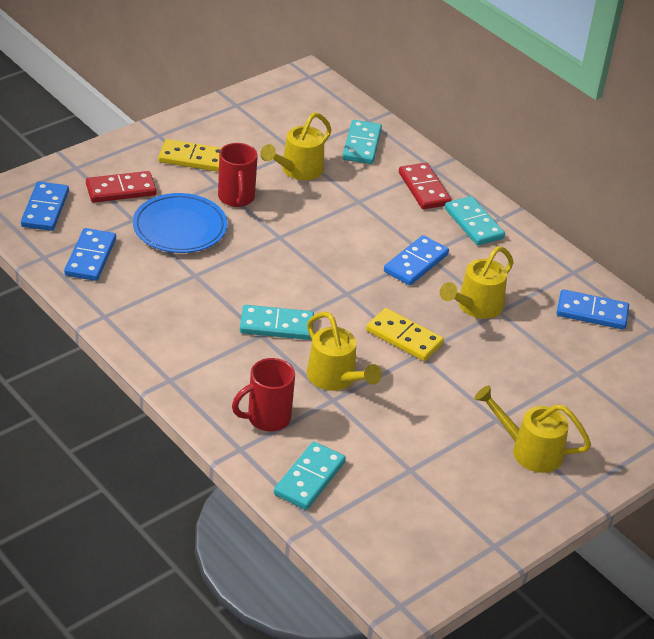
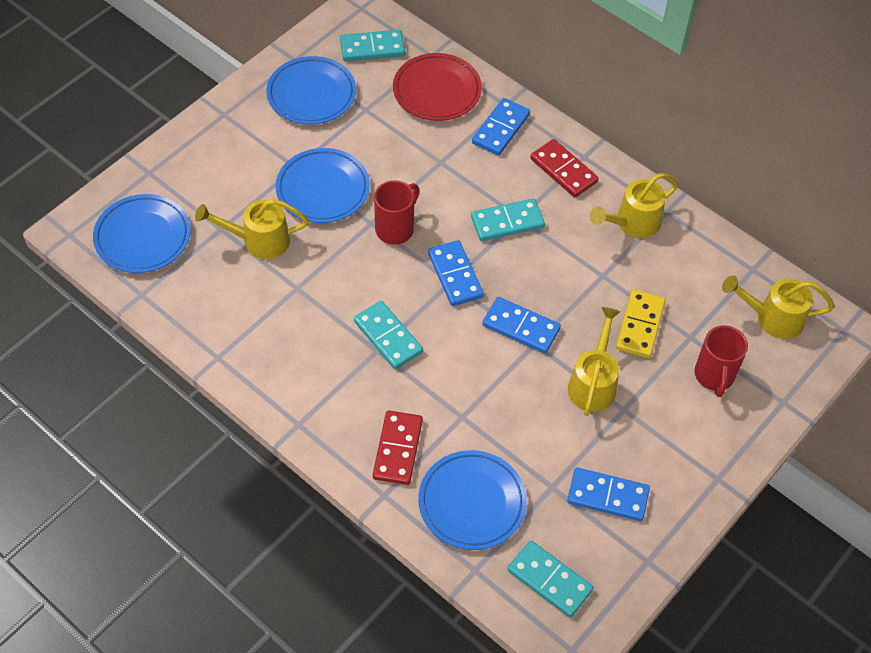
blue plate: [133,193,227,253] = 1 -> [93,194,191,273] [266,56,356,124] [276,148,370,223] [418,450,527,550] = 4
red plate: none = 0 -> [393,53,482,121] = 1
yellow domino: [158,139,221,172] [366,308,444,361] = 2 -> [616,290,666,358] = 1

